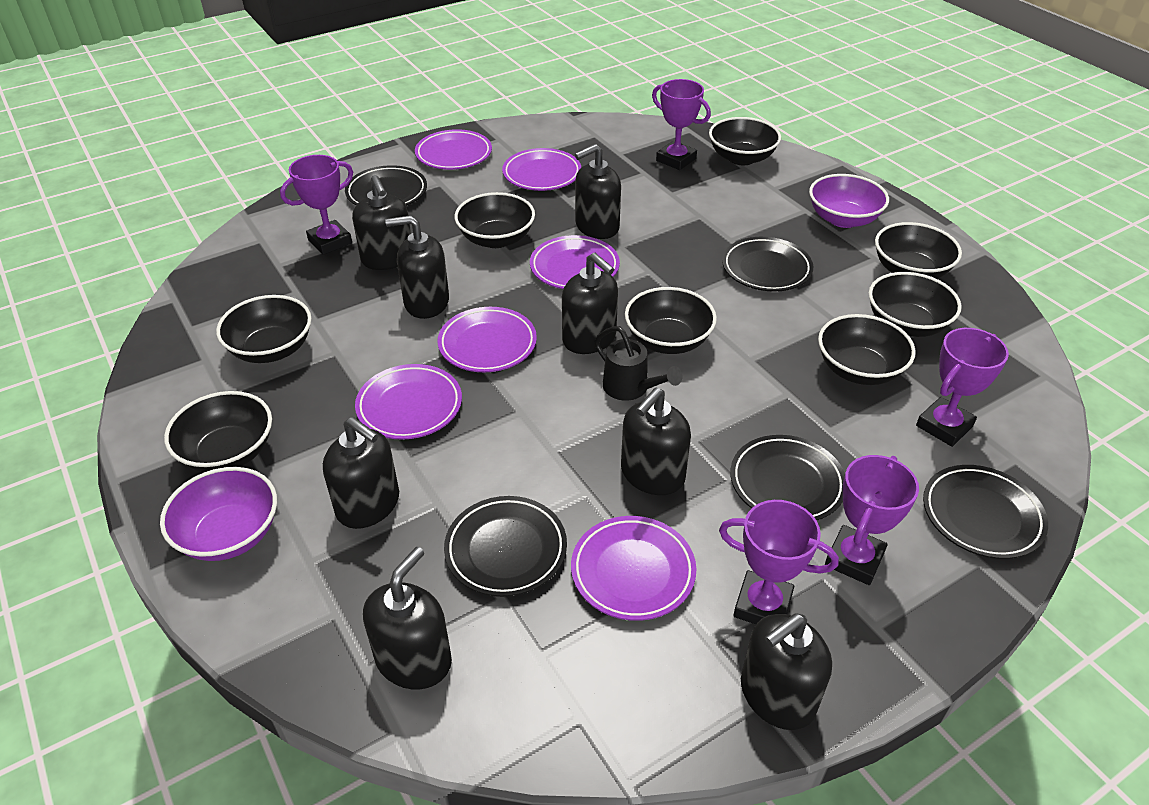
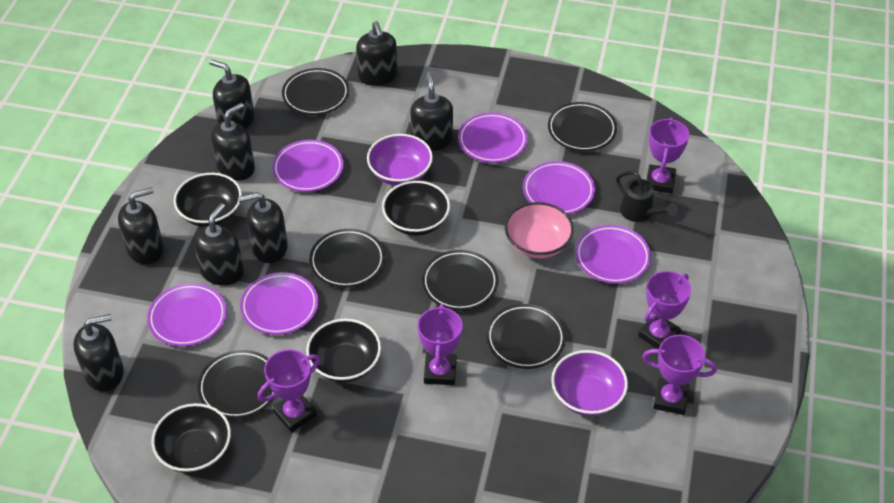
black bowl: [164,391,272,472] [216,295,312,363] [455,192,535,248] [625,287,717,354] [709,117,781,165] [818,314,916,385] [869,272,962,337] [875,222,962,279] = 8 -> [151,403,231,473] [174,173,242,227] [306,319,381,383] [382,181,450,236] = 4
black plate: [345,165,427,206] [444,496,567,597] [722,237,813,292] [730,435,845,520] [923,465,1048,559] = 5 -> [197,350,274,419] [282,68,349,115] [309,229,385,288] [422,250,499,311] [486,304,566,369] [548,102,617,151] = 6
pink bowl: none = 0 -> [505,202,574,259] = 1

